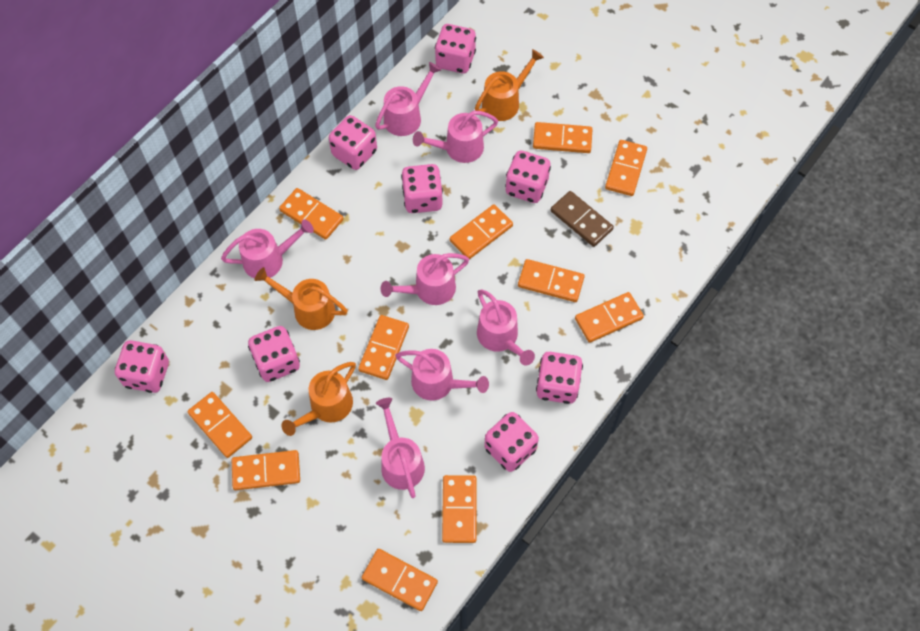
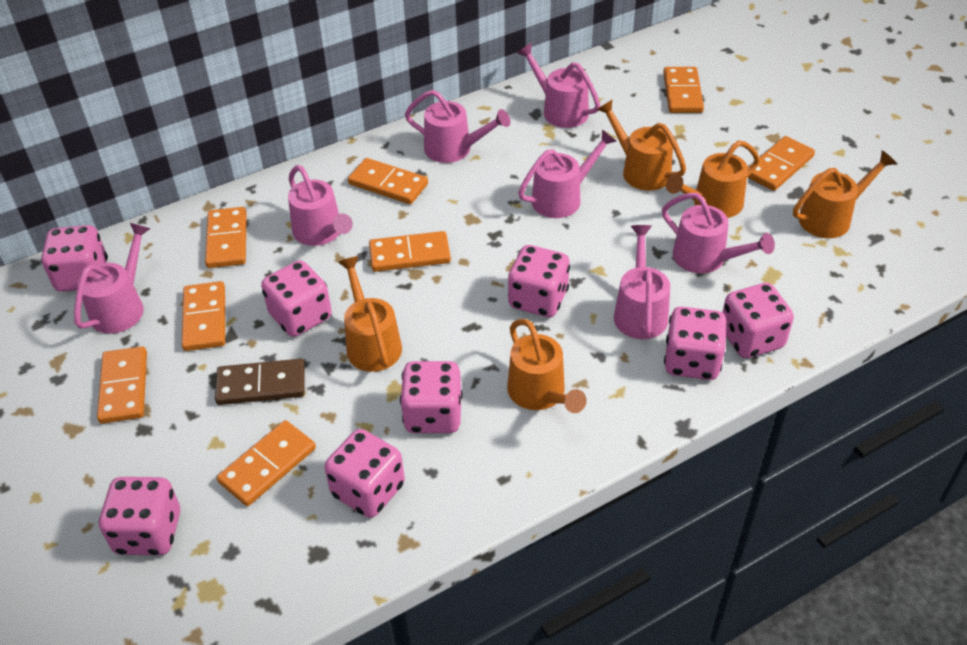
orange domino: [188,392,252,458] [232,450,300,490] [279,188,343,240] [358,315,409,380] [362,549,438,611] [442,475,477,543] [450,204,513,259] [518,259,585,302] [533,122,592,153] [575,292,644,343] [605,140,647,196] = 11 -> [97,346,147,424] [182,281,225,351] [205,207,247,268] [217,420,316,506] [348,158,428,204] [369,231,451,272] [663,67,704,113] [748,136,815,191] = 8
orange watering can: [255,267,347,330] [282,362,356,436] [475,49,544,121] = 3 -> [338,256,402,372] [507,319,587,413] [597,100,686,191] [666,141,760,218] [793,150,897,238] = 5

